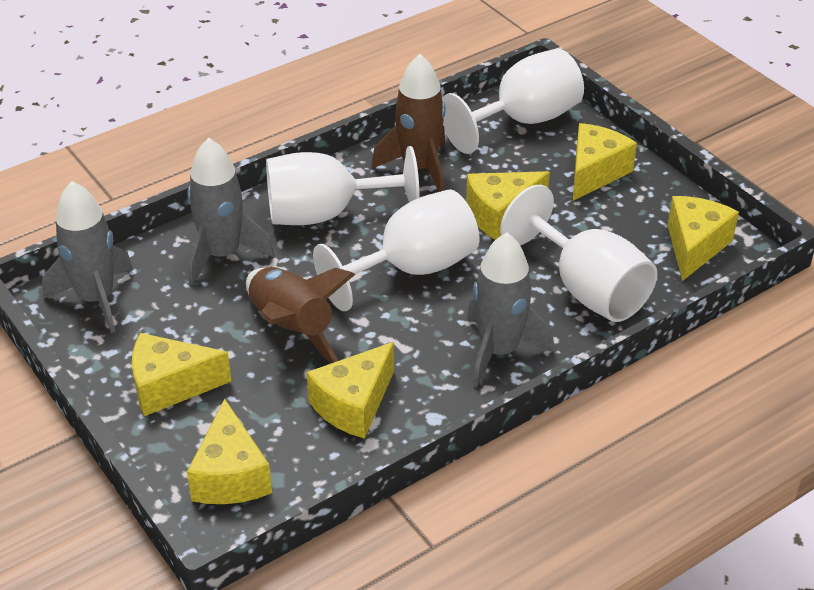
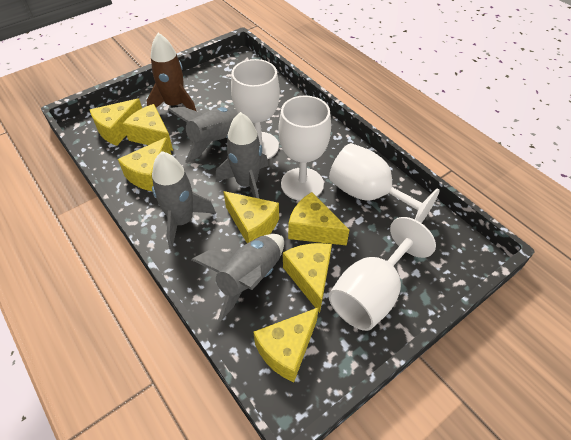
brown rocket: [246,267,355,363] [371,54,446,192] = 2 -> [146,33,196,111] = 1
grey rocket: [42,181,133,333] [187,138,274,285] [467,233,555,387] = 3 -> [152,151,216,249] [168,107,238,163] [191,234,284,321] [216,112,268,198] = 4
yellow cheese: [132,333,232,416] [187,399,272,504] [307,342,394,439] [466,171,550,240] [573,123,637,201] [668,196,739,281] = 6 -> [90,99,142,146] [118,137,171,191] [123,104,173,151] [223,191,279,243] [253,307,319,382] [283,243,332,313] [288,192,349,246] = 7

